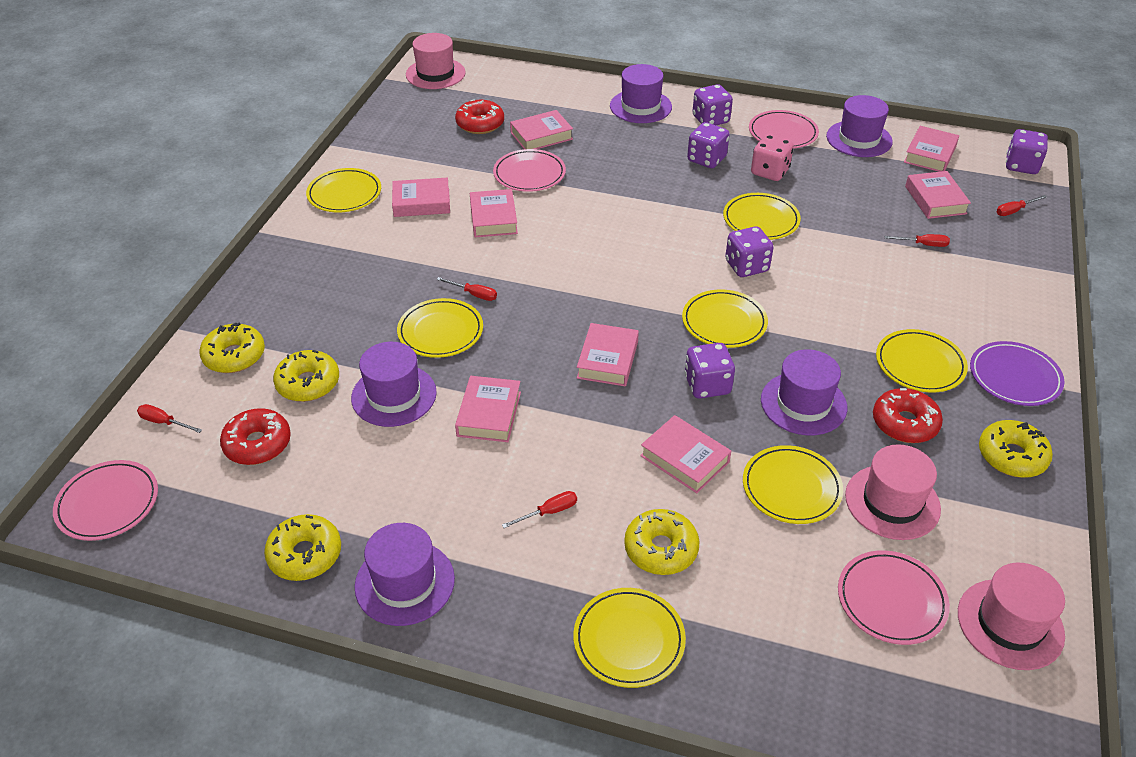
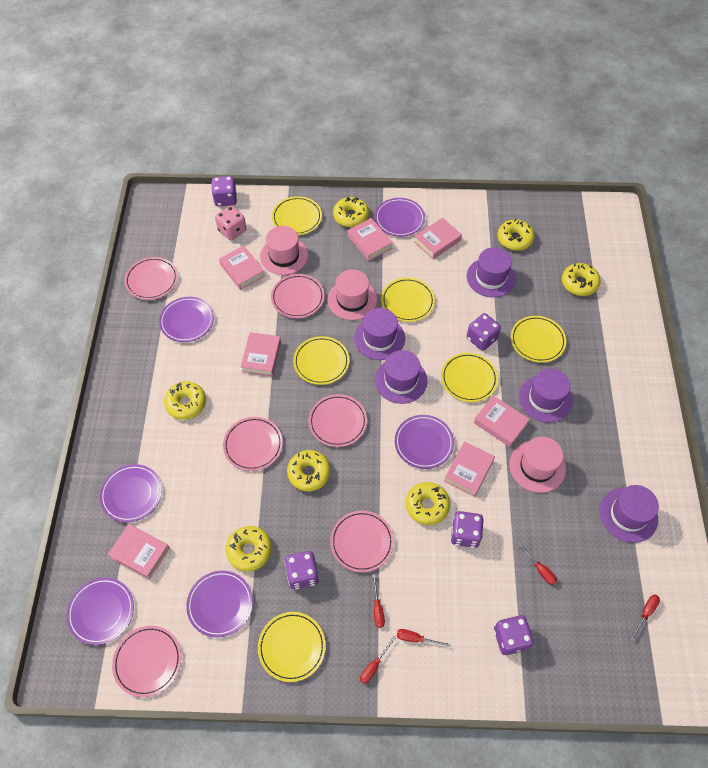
pink book: [392,177,450,217] [455,376,521,442] [470,189,518,237] [510,110,573,149] [577,323,639,386] [640,415,731,493] [904,126,959,172] [905,171,971,219] = 8 -> [108,524,170,579] [219,246,265,290] [241,332,281,376] [348,218,393,261] [414,218,462,259] [444,441,495,497] [474,396,530,447] = 7
pink plate: [53,460,158,541] [493,149,566,192] [749,110,819,149] [838,550,950,645] = 4 -> [112,626,181,697] [125,257,178,300] [223,417,283,471] [271,274,325,318] [309,394,367,447] [330,511,394,572] = 6
purple plate: [970,341,1065,406] = 1 -> [66,578,134,645] [100,464,162,522] [159,297,214,342] [186,571,253,637] [375,198,425,237] [395,415,454,469] = 6
red donut: [220,408,291,465] [455,99,504,134] [873,388,943,443] = 3 -> none = 0
yellow donut: [199,323,265,373] [264,514,341,581] [273,350,339,402] [624,509,700,575] [979,420,1053,478] = 5 -> [164,381,206,420] [226,526,272,571] [287,450,331,491] [333,197,369,227] [406,482,450,525] [497,219,535,251] [562,263,601,296] = 7
yellow plate: [306,168,381,212] [397,298,483,358] [573,588,686,688] [682,290,768,348] [723,193,801,240] [743,445,843,524] [876,329,968,393] = 7 -> [258,612,326,682] [272,196,322,235] [293,336,349,385] [381,278,435,322] [441,353,498,402] [511,316,566,363] = 6

